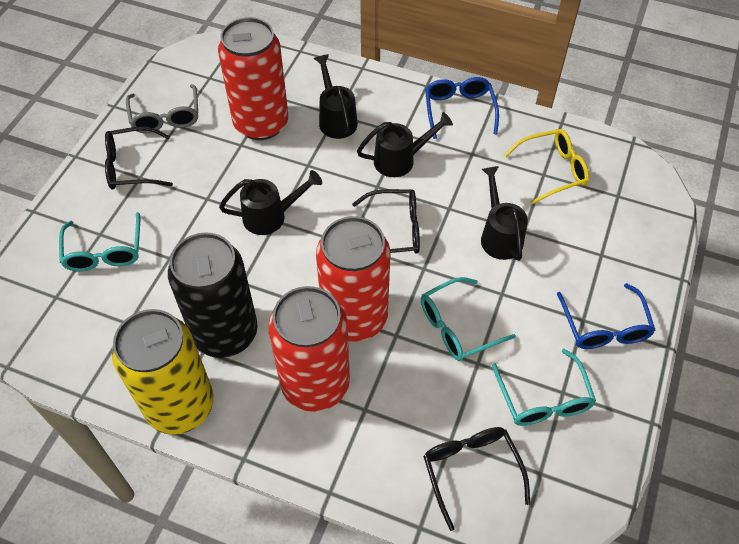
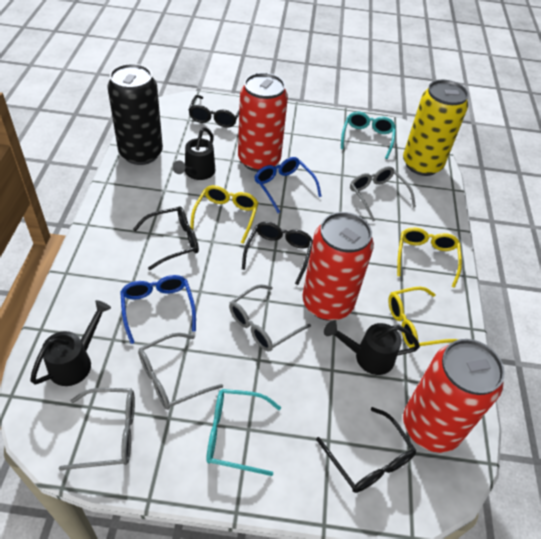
black glasses: [105,127,173,190] [352,189,420,254] [423,427,530,531] = 3 -> [133,207,199,270] [189,95,239,128] [242,222,313,285] [316,407,416,493] = 4
black watering can: [219,170,322,235] [314,54,358,139] [357,112,453,177] [481,166,528,261] = 4 -> [30,300,111,386] [173,127,215,180] [324,321,420,375] = 3
grey glasses: [126,84,198,133] = 1 -> [59,388,135,471] [138,333,223,410] [229,284,311,352] [350,166,416,222] = 4
turquoise glasses: [59,212,140,272] [421,277,516,361] [492,349,596,426] = 3 -> [206,389,281,476] [341,112,396,159] = 2
yellow glasses: [504,129,589,204] = 1 -> [190,185,258,244] [388,287,458,348] [397,228,462,288] = 3

